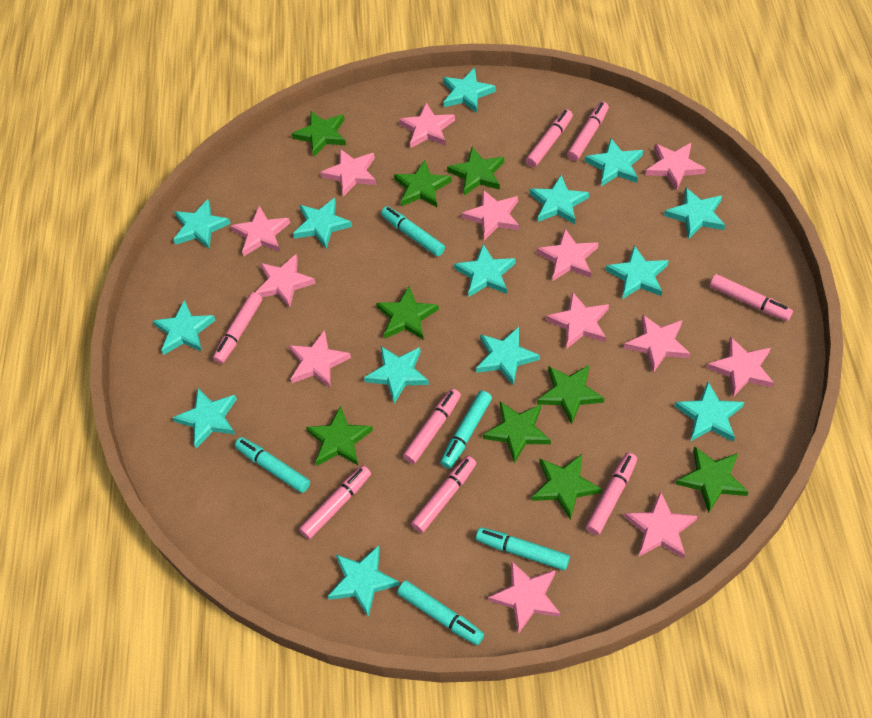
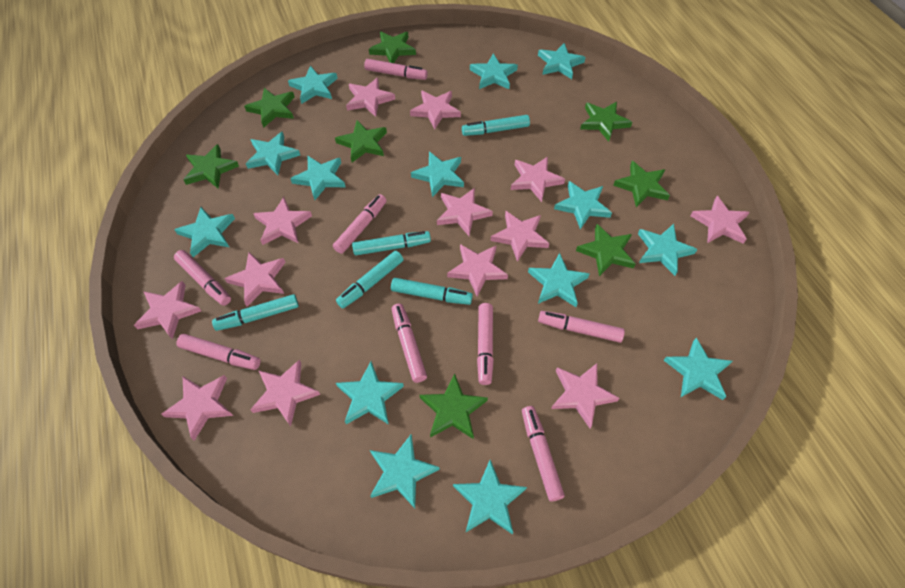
green star: [291,111,346,157] [306,405,373,466] [376,286,439,340] [394,160,452,207] [447,147,504,196] [483,402,551,463] [532,454,602,520] [537,365,604,424] [676,446,748,513] = 9 -> [183,144,239,188] [244,88,294,128] [335,120,387,163] [369,31,416,63] [420,373,488,439] [576,224,635,276] [580,102,633,142] [613,161,670,207] = 8

